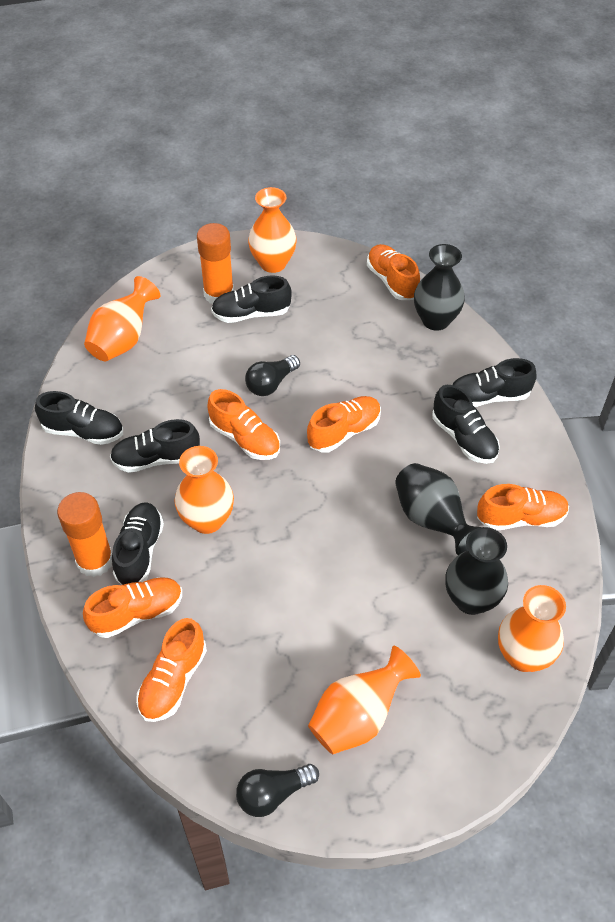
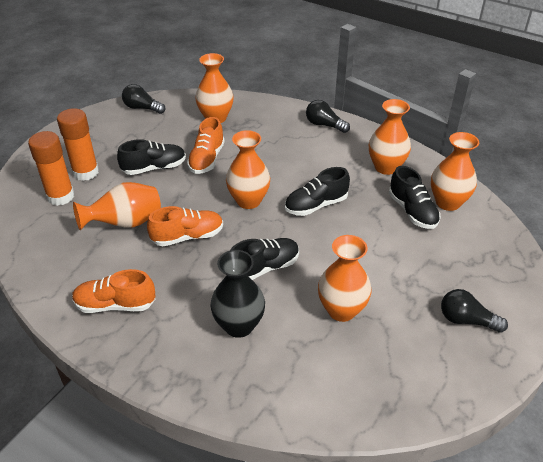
black light bulb: [236,764,319,817] [245,355,300,396] = 2 -> [122,84,165,114] [306,100,350,133] [441,289,508,333] = 3
black shoe: [35,391,123,445] [110,419,200,473] [112,502,164,585] [211,275,292,323] [432,385,500,464] [452,358,537,407] = 6 -> [117,139,186,175] [230,238,299,280] [285,167,350,216] [389,166,440,229] = 4
black vase: [395,463,481,555] [414,244,465,331] [445,527,508,615] = 3 -> [210,250,265,338] = 1
orange shoe: [83,577,182,638] [136,618,207,722] [207,389,280,460] [307,396,381,453] [367,244,420,300] [477,484,569,530] = 6 -> [72,269,156,313] [147,206,223,247] [187,117,225,174] = 3
orange vase: [84,276,160,362] [175,446,234,534] [248,187,297,273] [308,646,421,754] [498,585,566,672] = 5 -> [73,182,161,230] [195,53,234,123] [226,130,270,209] [318,235,371,322] [369,99,411,175] [431,132,479,211] = 6

